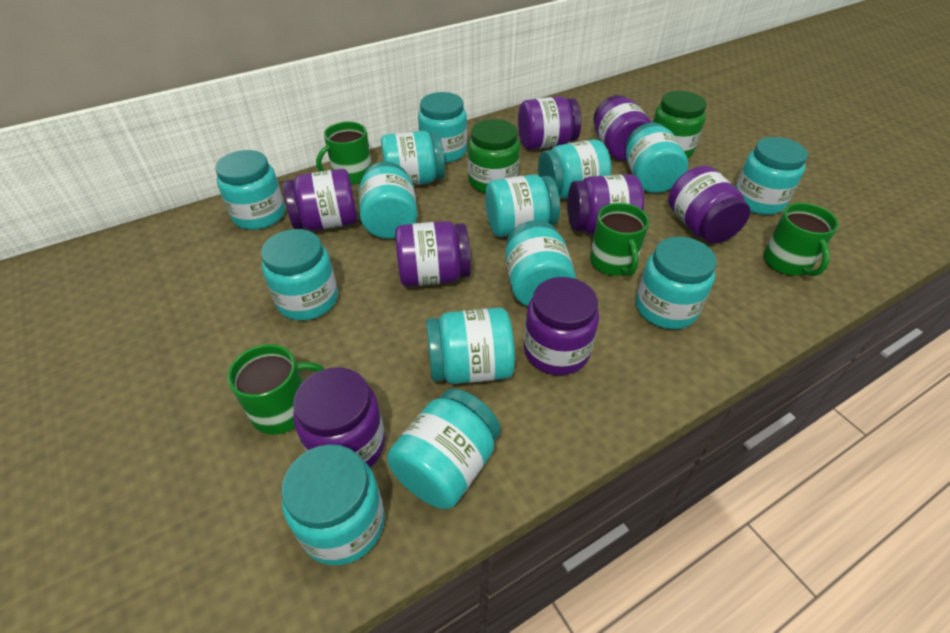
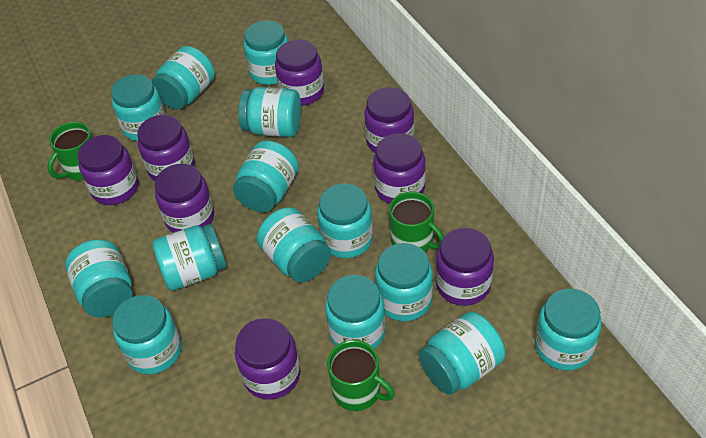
green jar: [468,119,520,193] [652,91,707,159] = 2 -> none = 0
green mug: [227,344,324,435] [316,122,372,184] [590,203,649,276] [763,203,839,276] = 4 -> [47,122,93,180] [327,340,395,411] [389,192,444,252] = 3

